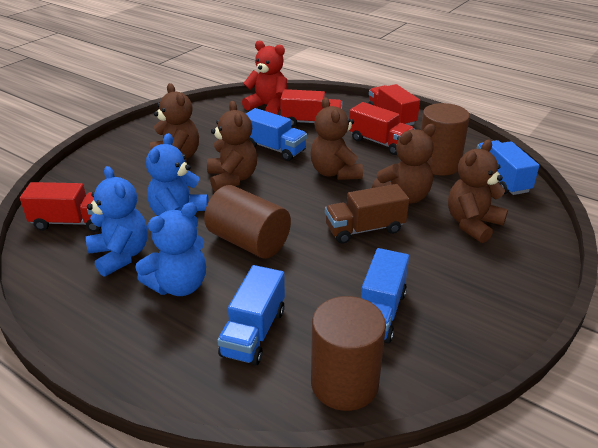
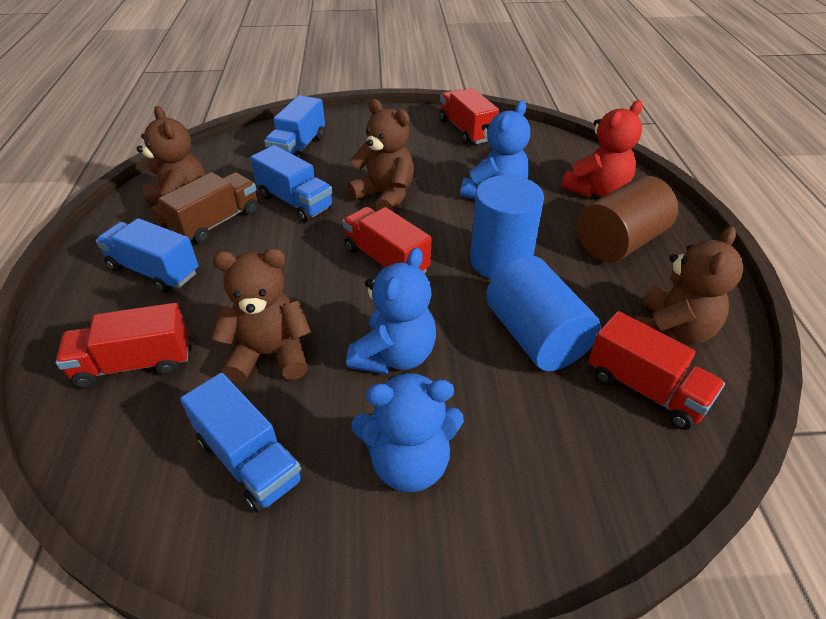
blue cylinder: none = 0 -> [470,175,544,279] [486,256,601,371] = 2
brown cylinder: [204,185,291,259] [311,296,386,411] [421,103,470,176] = 3 -> [577,176,678,262] = 1
brown teddy bear: [150,83,199,162] [207,101,257,192] [311,97,363,180] [372,124,436,204] [448,140,508,243] = 5 -> [137,106,206,225] [211,248,311,383] [347,99,414,212] [634,226,743,345] = 4

